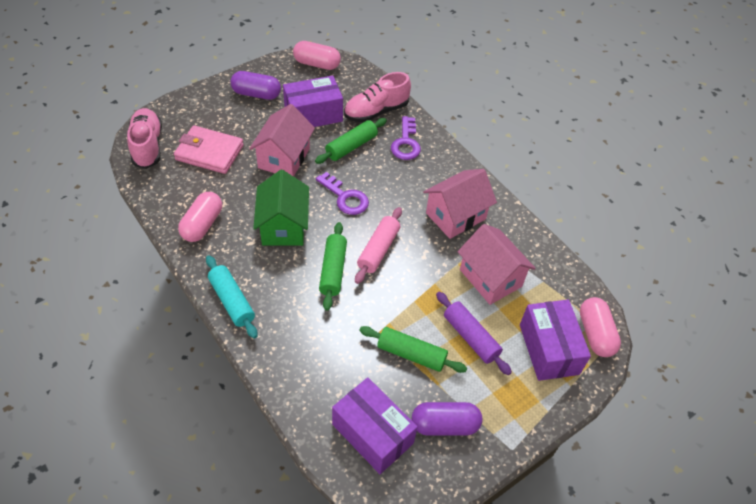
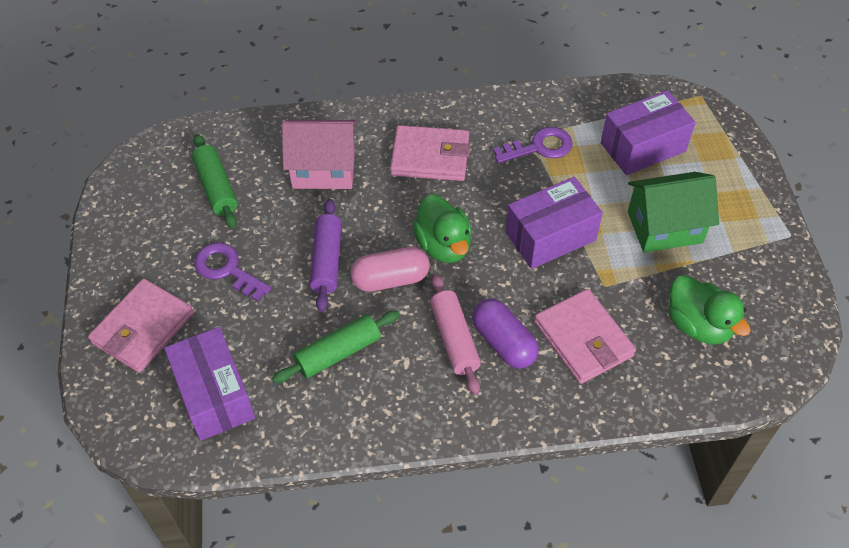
green duck: none = 0 -> [412,194,472,263] [668,275,751,345] = 2
green rolling pin: [315,118,387,164] [319,222,347,311] [359,326,467,373] = 3 -> [192,134,238,229] [272,310,400,383] = 2
pink capsule: [178,192,222,242] [293,41,341,70] [580,297,621,357] = 3 -> [351,247,430,292] = 1
pink house: [249,104,315,177] [423,169,497,239] [458,224,536,305] = 3 -> [282,120,357,189] = 1
pink shoe: [127,108,162,169] [344,72,411,123] = 2 -> none = 0
pink wallet: [174,125,244,174] = 1 -> [88,278,194,373] [390,125,470,181] [534,289,636,384] = 3
purple capsule: [230,71,281,100] [412,402,482,436] = 2 -> [472,299,539,368] = 1
turquoise rolling pin: [206,255,258,339] = 1 -> none = 0

